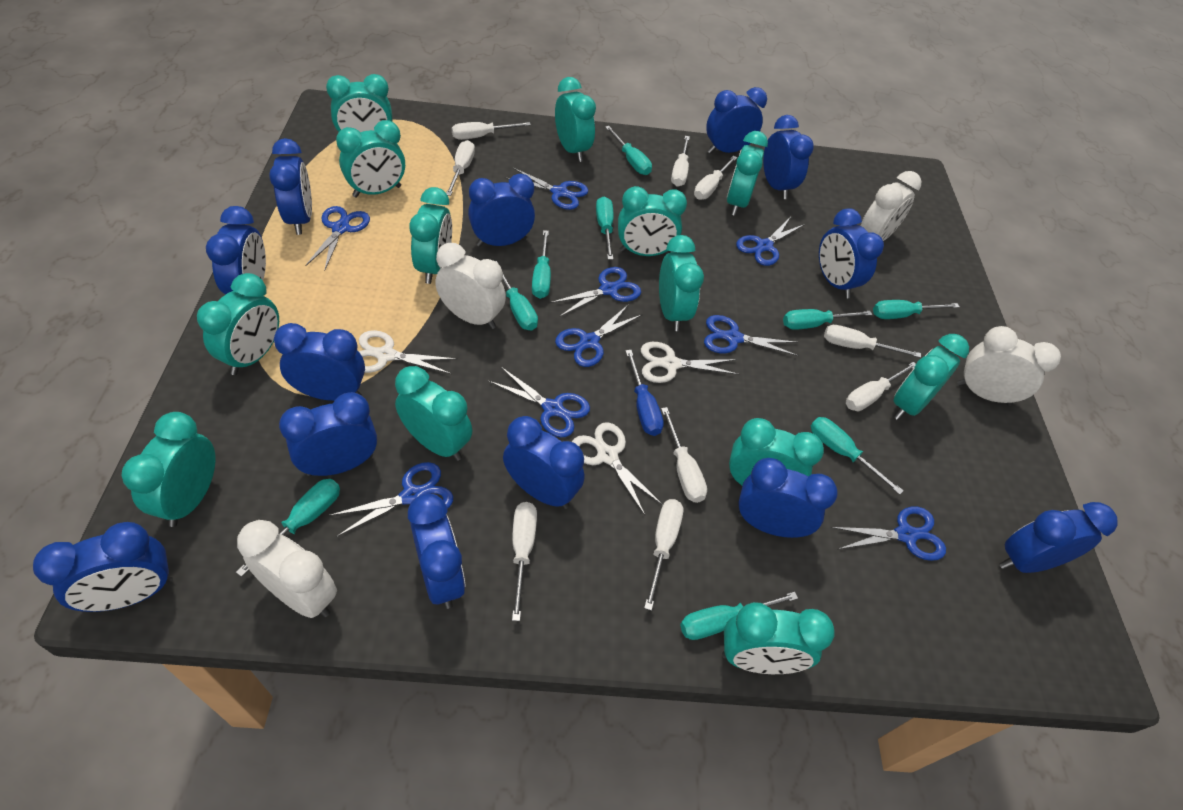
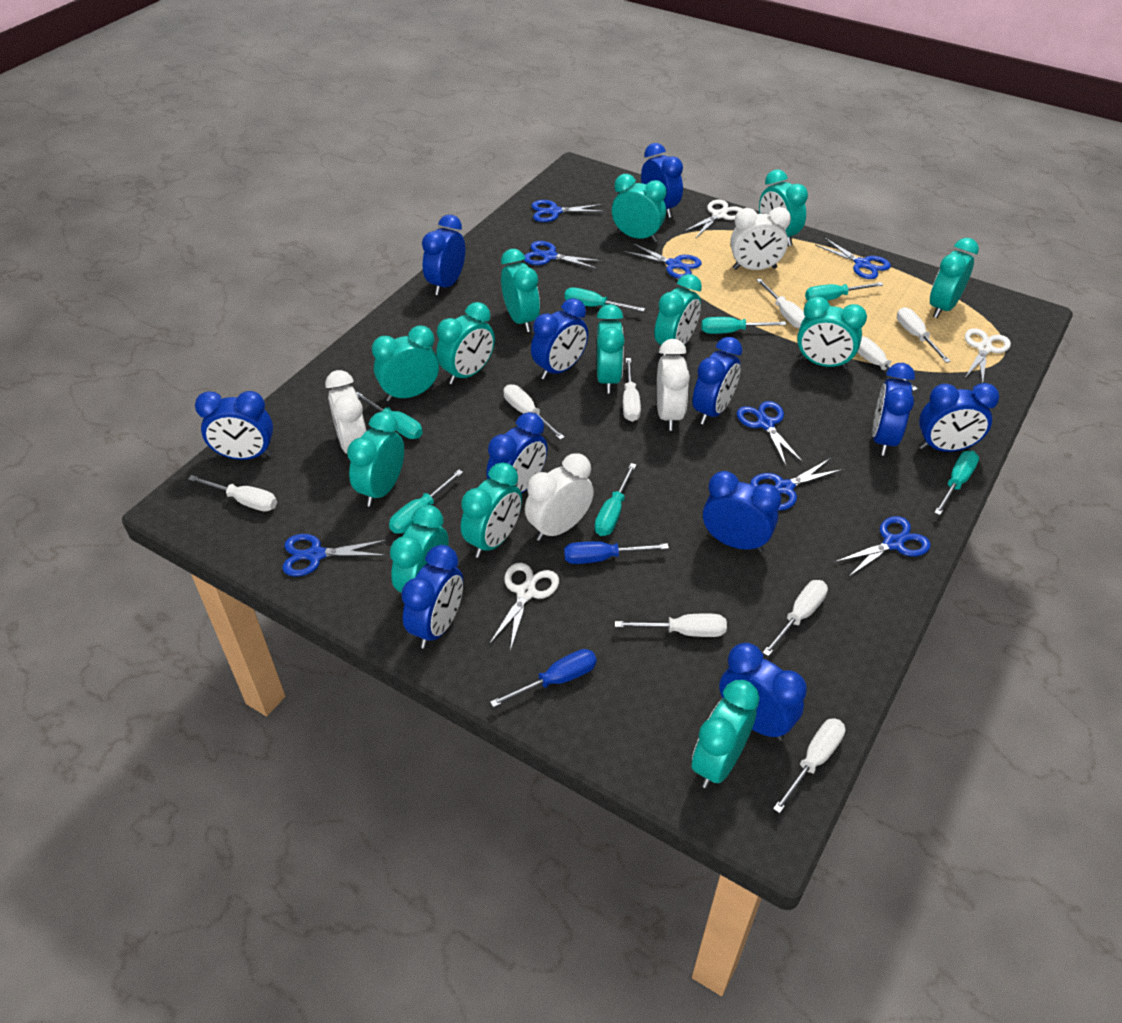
blue clock: [33,522,173,612] [206,206,266,294] [269,138,312,235] [274,323,365,401] [279,392,377,476] [408,494,465,609] [468,174,535,247] [503,416,584,509] [706,87,767,154] [738,458,838,538] [763,115,814,199] [819,208,884,298] [999,502,1118,573] = 13 -> [195,391,273,460] [401,545,463,649] [422,215,465,295] [487,412,548,494] [531,298,588,380] [641,143,683,218] [693,337,742,425] [703,471,782,552] [719,643,807,741] [872,363,915,456] [919,383,999,452] = 11
blue scissors: [305,206,370,270] [328,462,453,537] [488,367,590,438] [505,168,588,210] [550,267,641,316] [555,304,643,367] [704,315,799,356] [736,218,805,266] [831,506,946,561] = 9 -> [282,534,387,577] [524,241,602,269] [532,200,605,222] [624,243,702,279] [737,401,804,466] [750,458,843,511] [815,237,891,279] [835,516,931,577] = 8
blue screwdriver: [625,350,664,436] = 1 -> [490,649,597,708] [564,541,669,564] = 2
turquoise screwdriver: [236,479,340,577] [495,261,538,331] [532,230,551,299] [596,197,614,260] [605,126,652,175] [680,592,798,640] [783,309,872,330] [811,417,904,495] [873,300,960,319] = 9 -> [356,392,423,439] [389,470,463,534] [565,287,645,312] [594,463,636,536] [701,317,786,334] [805,282,883,301] [934,451,979,515] = 7

